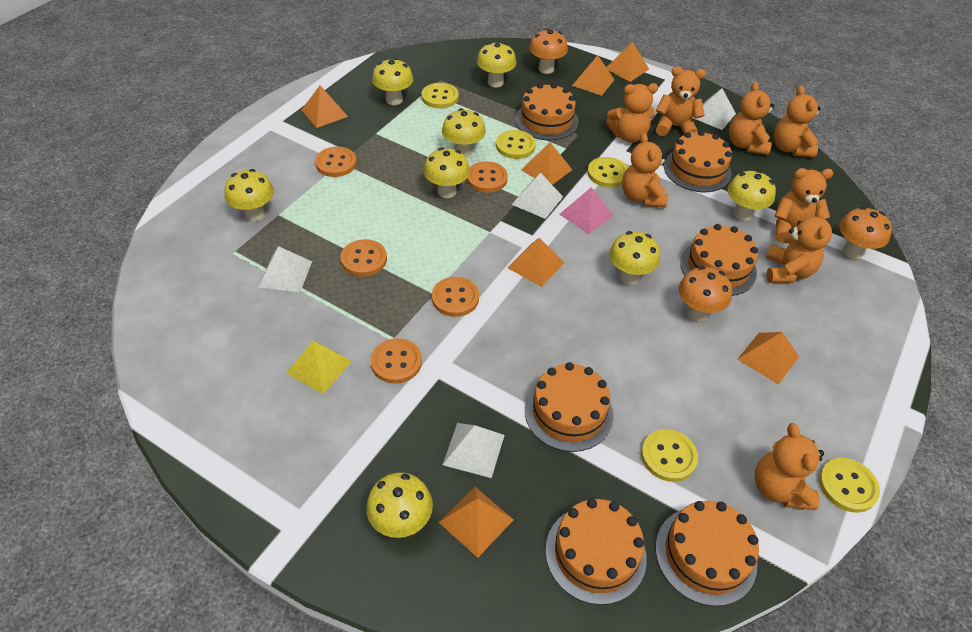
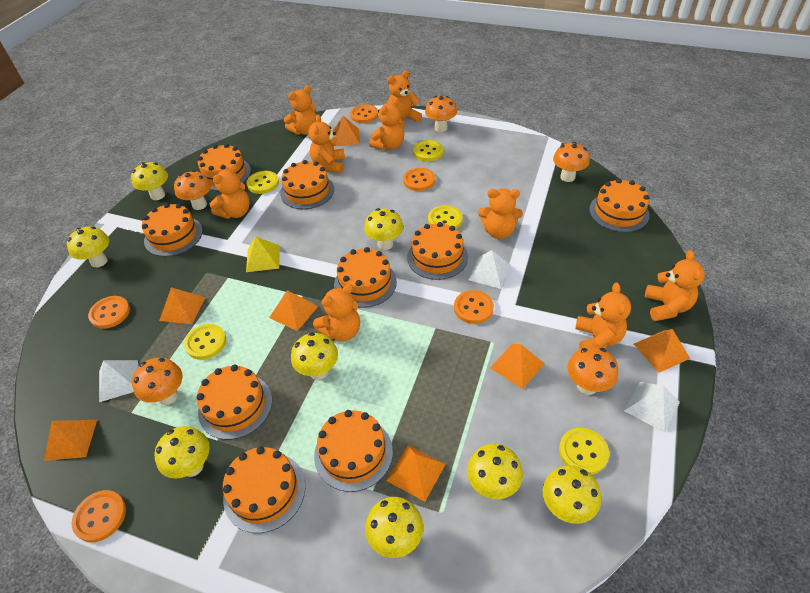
orange cake: [515,83,579,141] [525,362,613,452] [545,499,647,605] [655,501,759,606] [664,130,732,192] [680,224,758,296] = 6 -> [142,203,203,257] [197,365,272,440] [198,144,251,191] [223,446,306,533] [280,160,334,209] [314,410,393,492] [334,247,397,308] [407,222,468,280] [589,179,650,232] = 9
orange mushroom: [529,28,568,74] [679,266,732,321] [839,207,892,259] = 3 -> [132,358,183,405] [174,170,211,210] [425,96,457,132] [553,142,590,182] [567,346,618,395] = 5
orange teddy bear: [606,83,658,143] [622,133,668,208] [656,67,706,136] [729,82,775,155] [755,423,824,510] [766,207,832,283] [774,86,821,157] [775,168,834,243] = 8 -> [210,164,250,219] [284,86,317,135] [308,114,345,173] [313,284,360,341] [369,98,404,150] [387,70,422,127] [478,188,523,239] [575,283,631,349] [645,250,705,321] = 9
pink pyramid: [559,187,614,234] = 1 -> none = 0
white pyramid: [259,246,312,292] [443,423,504,478] [511,173,563,219] [693,88,736,130] = 4 -> [99,360,138,402] [468,250,511,289] [624,382,680,433] = 3

